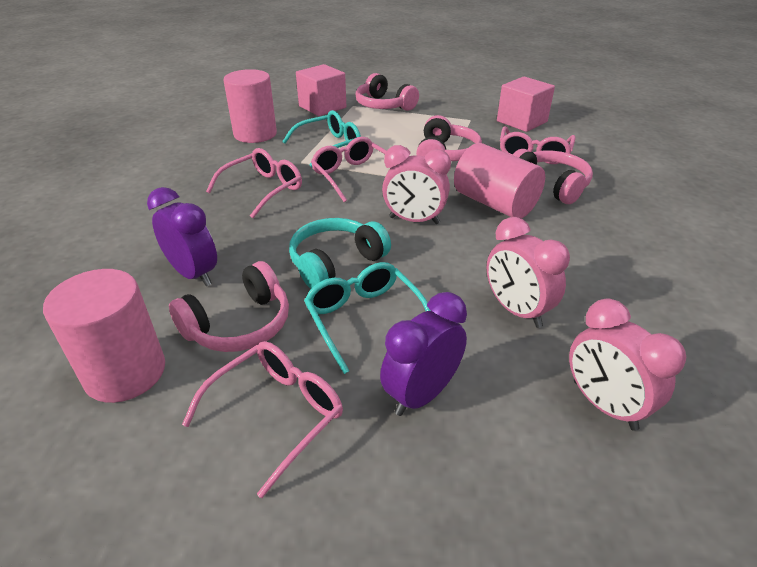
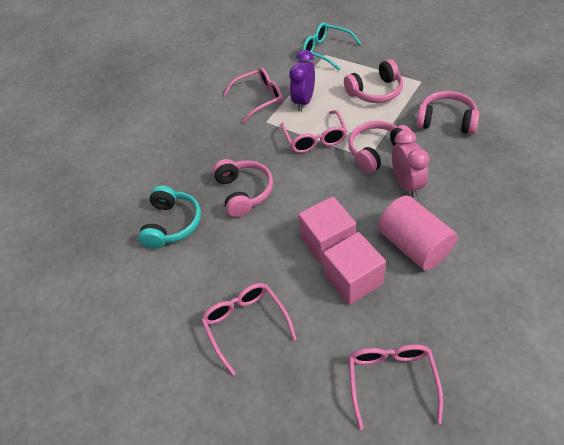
pink clock: [382,145,451,224] [487,217,570,328] [569,299,686,431] = 3 -> [392,129,429,198] = 1
pink cylinder: [43,269,165,403] [223,69,277,143] [454,143,545,218] = 3 -> [378,196,458,271] = 1
purple clock: [147,187,217,286] [380,292,467,416] = 2 -> [289,50,315,111] = 1
turquoise glasses: [282,110,361,167] [304,262,431,374] = 2 -> [302,22,361,70] = 1

